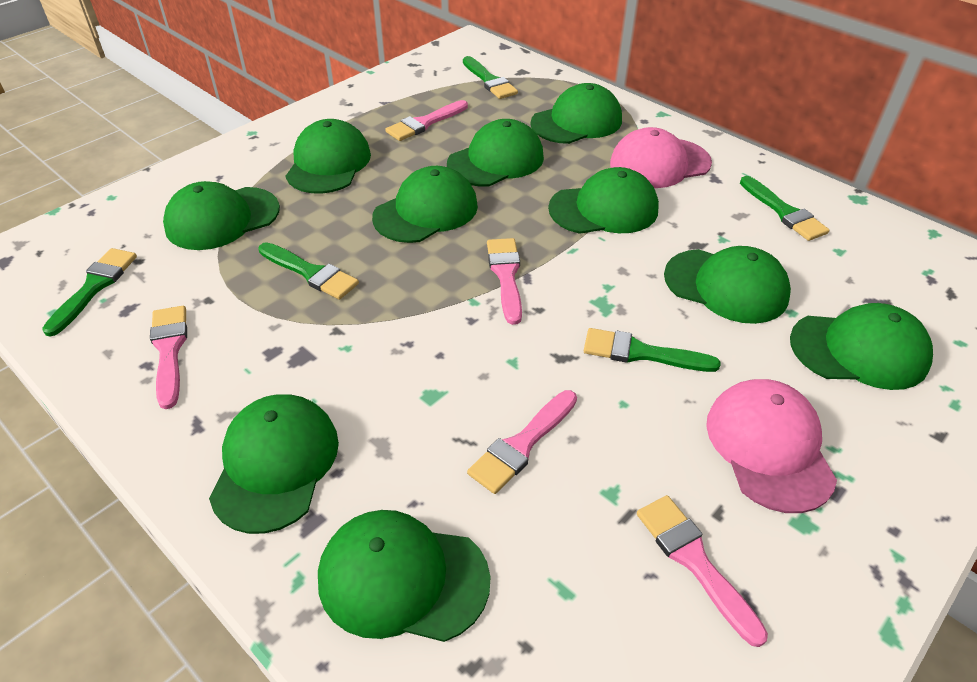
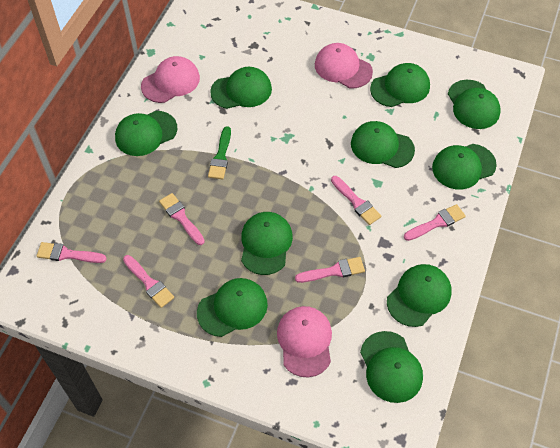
green brush: [42,248,137,337] [258,242,359,300] [463,56,518,99] [584,328,721,372] [740,176,829,241] = 5 -> [208,126,231,179] = 1
pink brush: [150,306,187,409] [385,100,468,141] [467,390,577,494] [487,238,522,325] [637,495,768,647] = 5 -> [37,242,107,263] [123,255,174,308] [159,193,205,245] [295,257,365,283] [331,176,381,225] [404,204,466,241] = 6
pink cap: [610,127,712,188] [706,379,837,513] = 2 -> [141,56,200,103] [277,306,332,377] [315,43,373,88] = 3

